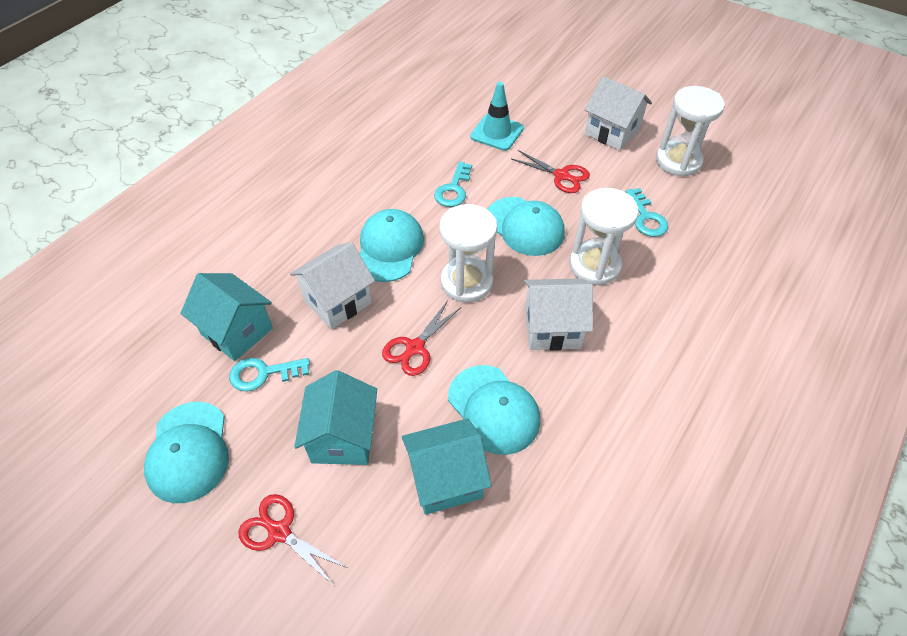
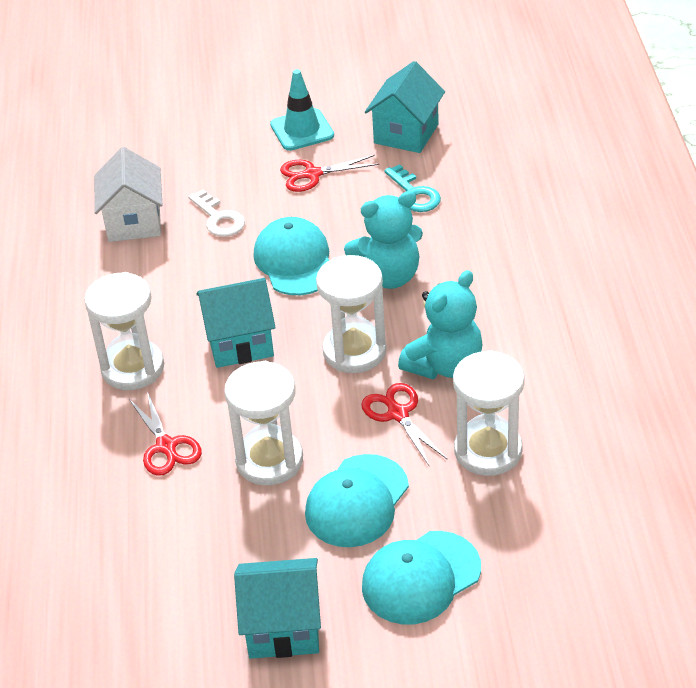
turquoise cap: [144,402,229,503] [360,209,424,282] [448,365,540,455] [487,197,565,256] = 4 -> [253,217,329,295] [305,454,409,547] [362,531,481,624] = 3
turquoise key: [229,358,310,392] [434,162,472,207] [626,188,668,237] = 3 -> [384,164,441,212] = 1
turquoise teddy bear: none = 0 -> [344,191,423,289] [398,270,483,379] = 2
white hourglass: [439,204,497,302] [569,188,639,286] [656,86,725,177] = 3 -> [84,272,164,390] [224,361,303,485] [316,255,386,373] [453,350,525,476] = 4
white house: [290,242,375,329] [524,278,593,351] [584,76,652,151] = 3 -> [94,147,162,242] = 1
white key: none = 0 -> [188,189,245,237] = 1

